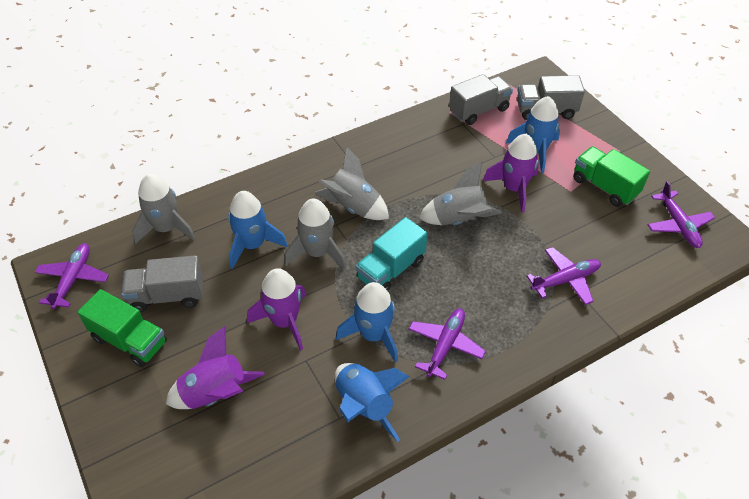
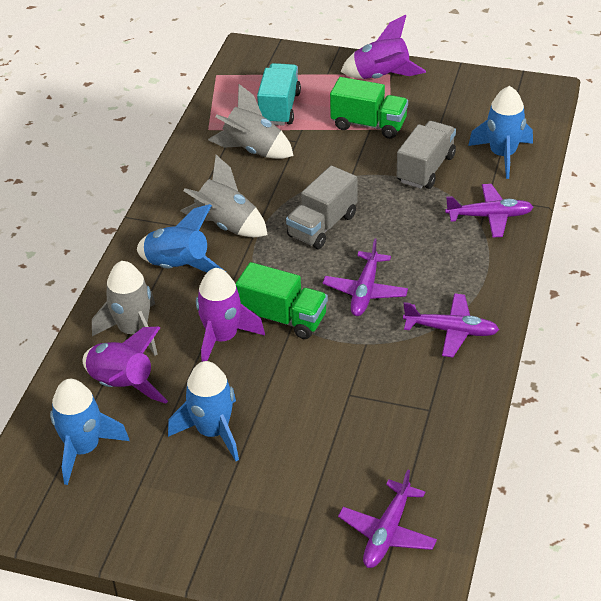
grey rocket: [132,174,196,244] [285,199,346,270] [314,147,389,220] [419,162,502,225] = 4 -> [92,261,157,356] [181,155,268,237] [208,84,294,159] = 3
grey truck: [121,255,203,313] [449,74,513,125] [517,75,585,120] = 3 -> [286,166,358,249] [397,121,456,189] = 2

